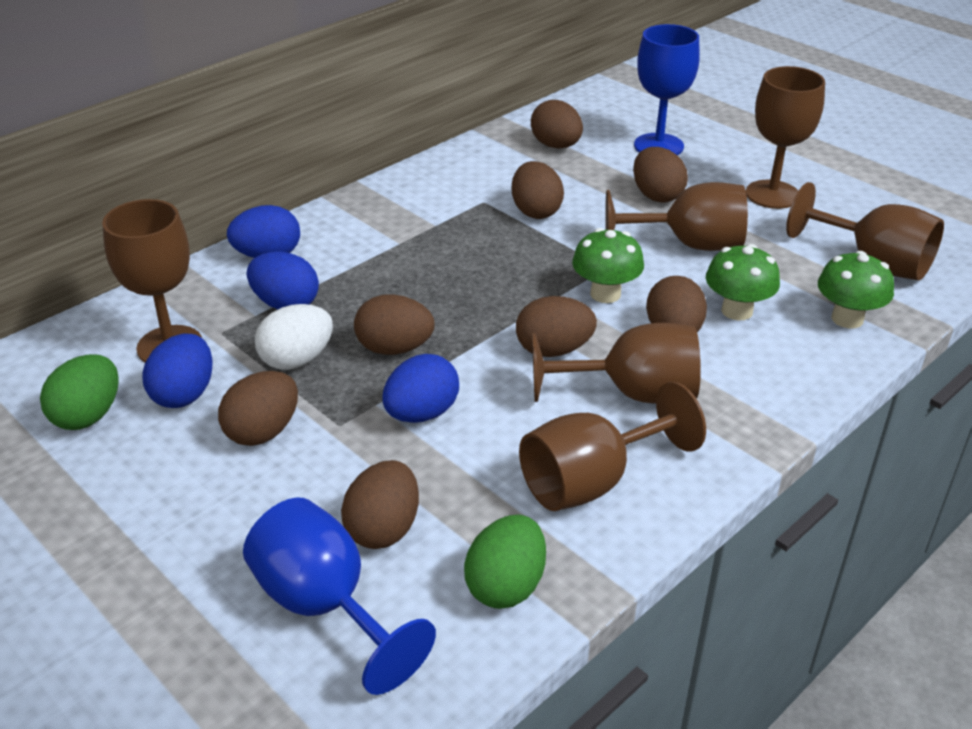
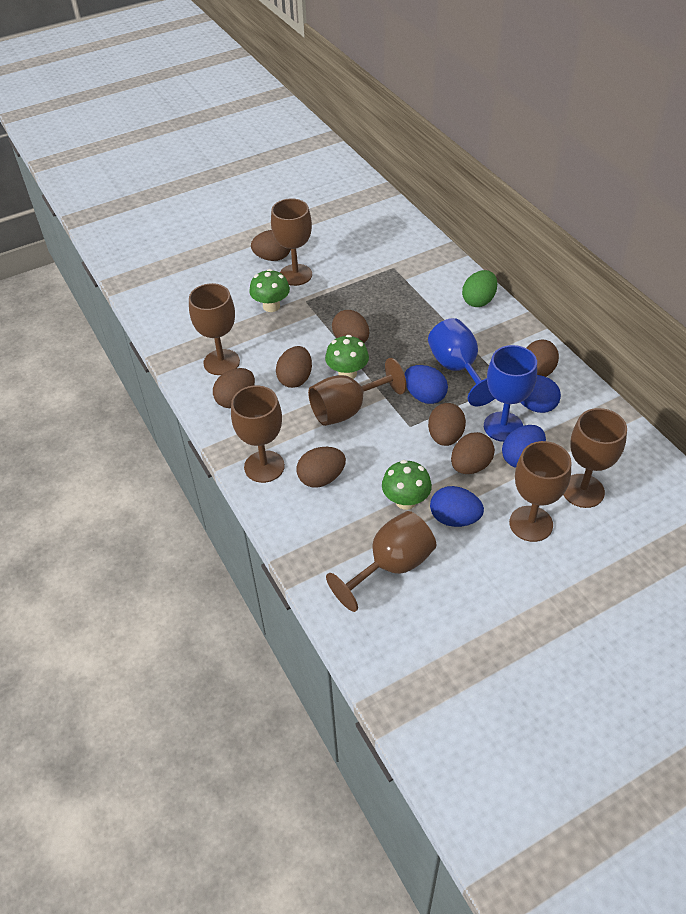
brown goblet: [102,199,202,362] [519,382,706,511] [532,323,701,404] [605,182,748,251] [746,66,825,209] [786,182,944,280] = 6 -> [189,283,240,375] [231,385,285,483] [271,198,312,286] [308,358,407,426] [326,511,436,612] [509,441,571,542] [563,408,627,508] = 7
green egg: [40,354,119,430] [464,515,546,609] = 2 -> [462,270,497,307] = 1
white egg: [255,304,333,370] = 1 -> none = 0

